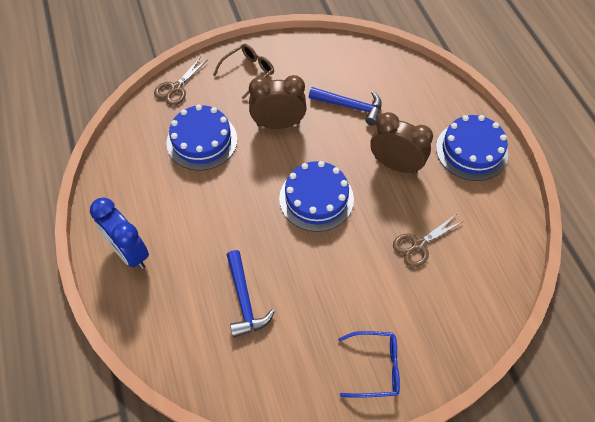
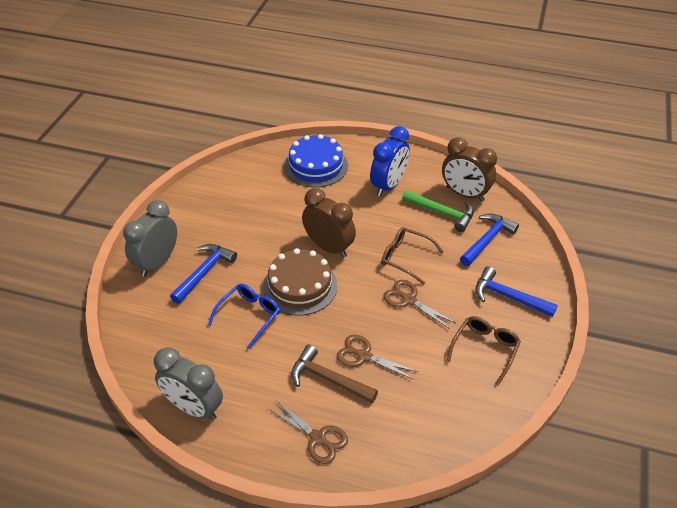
blue cake: [166,105,237,170] [279,161,354,232] [436,115,508,181] = 3 -> [284,134,348,188] = 1
blue hammer: [227,250,275,338] [309,87,382,125] = 2 -> [170,244,237,304] [460,214,519,266] [475,266,558,317] = 3
brown cake: none = 0 -> [263,248,337,316] = 1
brown glasses: [213,44,274,100] = 1 -> [381,227,444,285] [446,316,521,385] = 2
brown hammer: none = 0 -> [291,345,378,403] = 1
brown scissors: [154,57,207,106] [393,215,463,267] = 2 -> [268,400,348,464] [337,335,419,380] [383,280,456,329] = 3
green hammer: none = 0 -> [402,190,474,232] = 1
grey clock: none = 0 -> [123,200,177,277] [154,347,223,420] = 2

